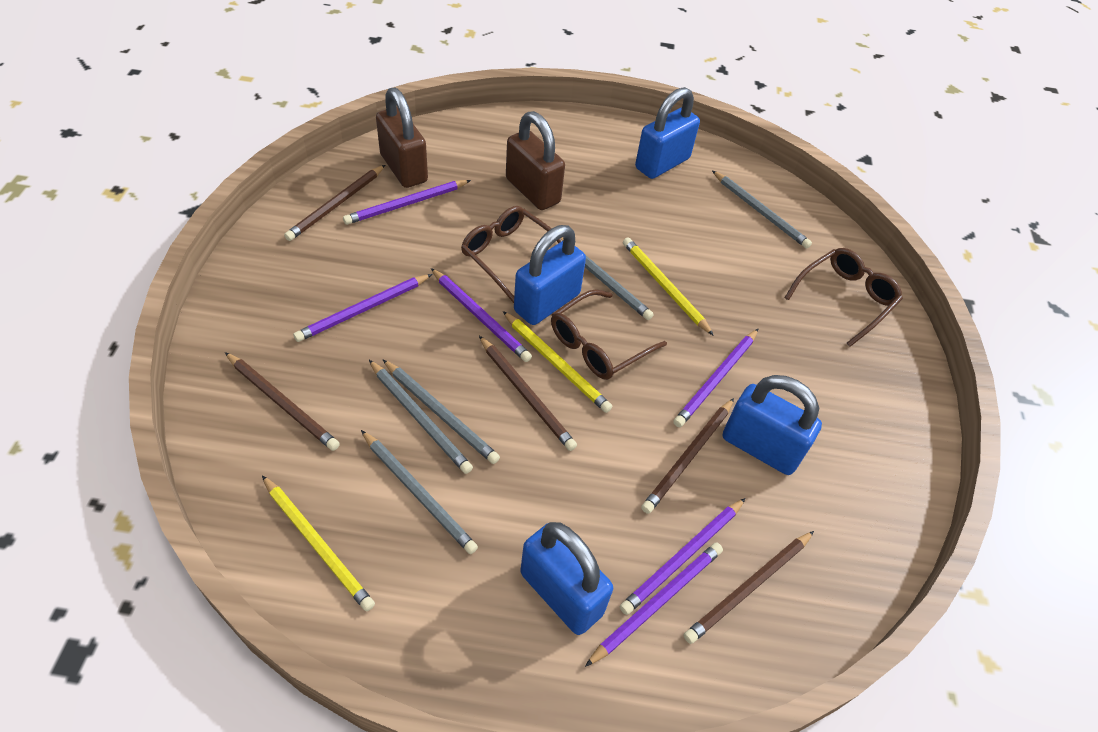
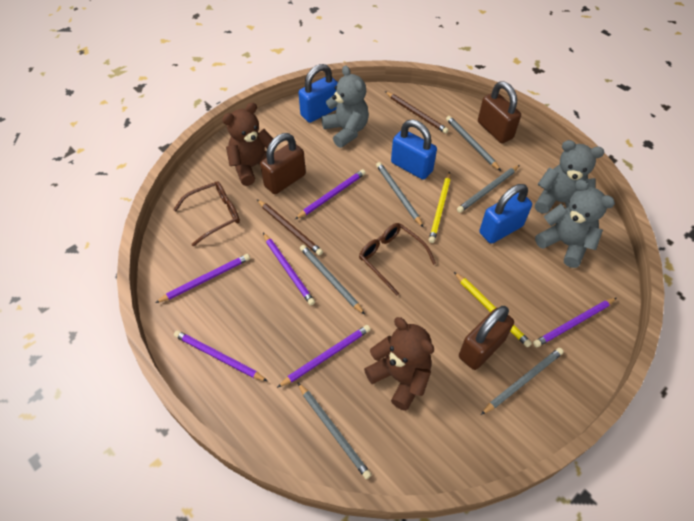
blue padlock: [514,225,586,325] [520,522,613,635] [635,87,700,179] [723,375,822,475] = 4 -> [299,64,338,123] [391,120,437,180] [479,184,532,244] = 3
brown glasses: [461,206,562,303] [551,289,667,380] [784,248,903,347] = 3 -> [173,181,240,246] [359,223,436,295] = 2
brown padlock: [376,87,428,188] [506,111,565,210] = 2 -> [260,133,306,194] [459,306,514,370] [478,81,521,143] = 3
brown pencil: [225,352,340,451] [284,165,385,241] [479,336,577,451] [641,398,734,514] [684,531,814,644] = 5 -> [257,199,323,256] [385,91,449,134] = 2
brown teddy bear: none = 0 -> [222,102,273,186] [364,317,434,411] = 2
grey pencil: [361,430,478,554] [369,360,473,474] [383,360,500,464] [561,237,654,320] [712,171,812,249] = 5 -> [298,383,372,479] [300,245,365,315] [376,162,424,228] [446,116,501,171] [457,165,520,213] [481,348,564,415] = 6
grey teddy bear: none = 0 -> [321,65,369,148] [535,140,604,214] [535,180,615,268] = 3
yellow pencil: [262,475,375,612] [503,311,612,413] [623,238,714,336] = 3 -> [429,172,451,243] [454,272,532,347] = 2

